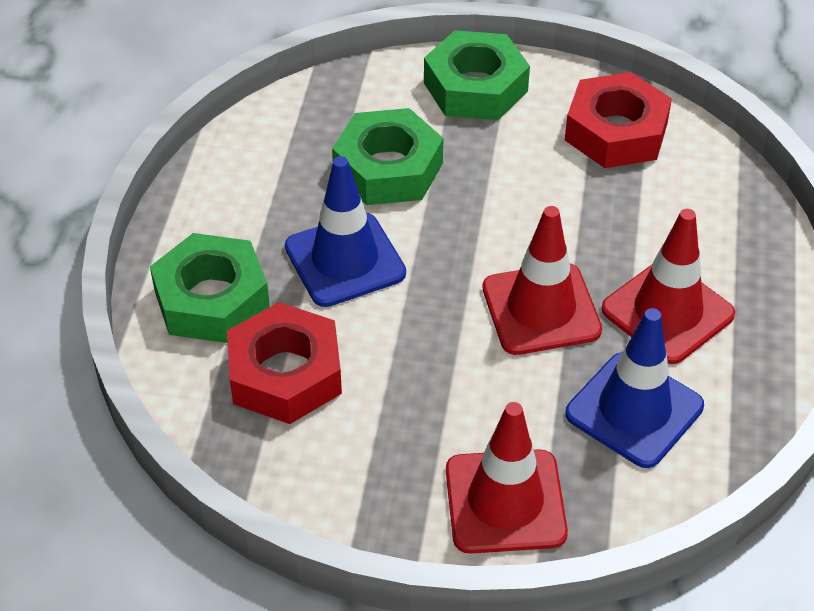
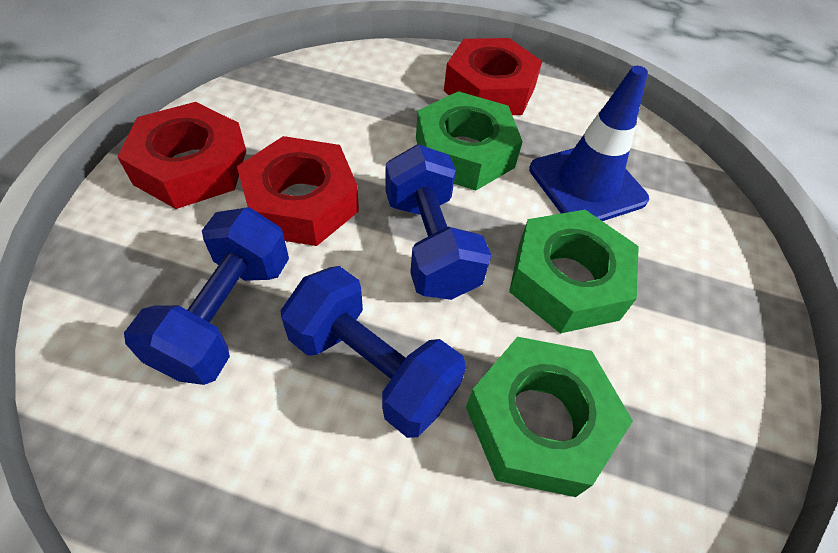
blue dumbbell: none = 0 -> [124,207,289,385] [281,266,466,438] [385,144,491,300] = 3
blue traffic cone: [285,156,406,307] [565,308,704,468] = 2 -> [529,66,649,221] = 1
red nut: [227,302,342,424] [565,72,672,168] = 2 -> [118,102,246,209] [237,136,359,246] [444,38,542,115] = 3
red traffic cone: [446,402,568,554] [483,206,602,355] [601,209,735,364] = 3 -> none = 0

